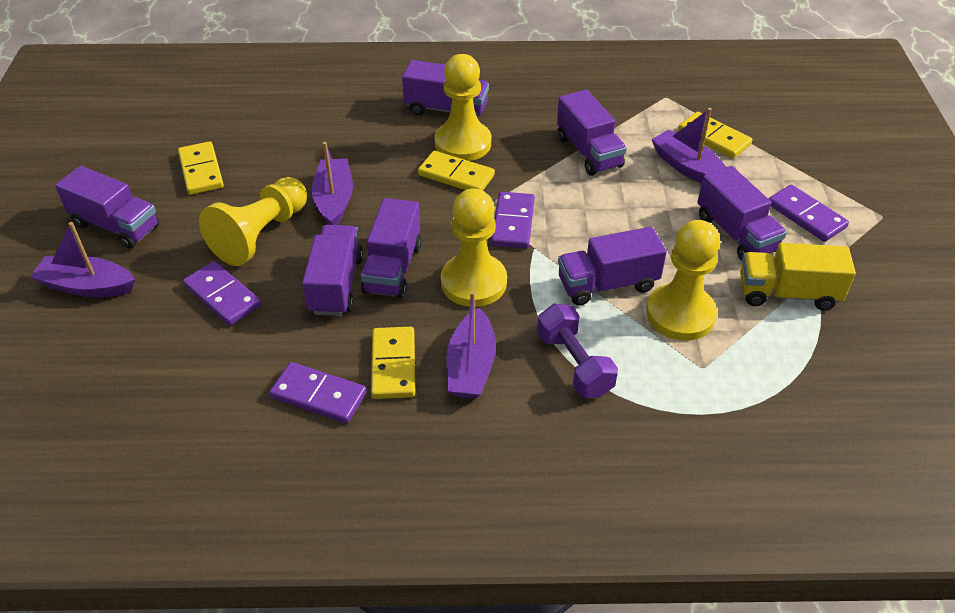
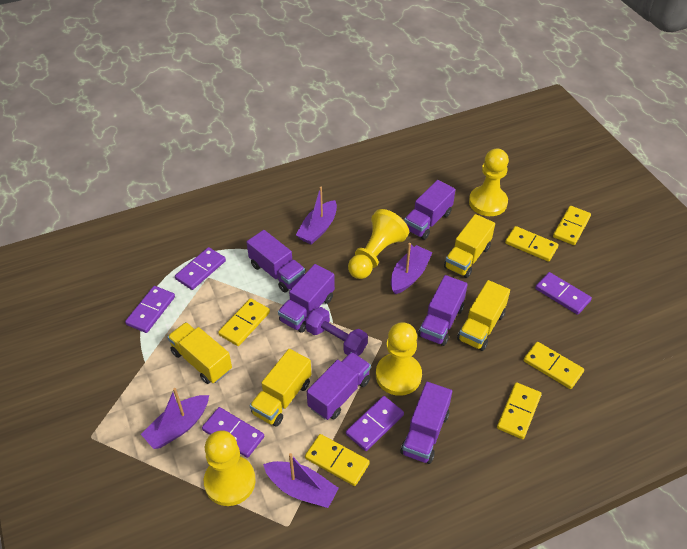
purple domino: [183,261,261,326] [269,362,367,423] [491,192,535,249] [769,185,849,242] = 4 -> [125,286,175,333] [175,247,226,290] [202,407,264,458] [346,396,404,451] [535,272,592,315] = 5
purple truck: [55,166,159,249] [302,225,363,316] [361,198,422,298] [402,60,489,118] [557,90,627,176] [558,227,667,306] [697,166,787,261] = 7 -> [247,230,305,293] [278,264,335,333] [307,352,371,420] [400,382,452,464] [404,180,456,240] [418,275,468,346] = 6
yellow domino: [178,141,224,195] [371,327,415,399] [418,151,495,190] [678,112,752,159] = 4 -> [218,298,270,346] [305,434,370,486] [497,382,542,439] [505,226,559,262] [524,342,584,389] [553,206,591,245] = 6
yellow truck: [740,243,856,311] = 1 -> [167,322,232,384] [250,349,311,427] [444,214,495,278] [457,280,510,351] = 4

